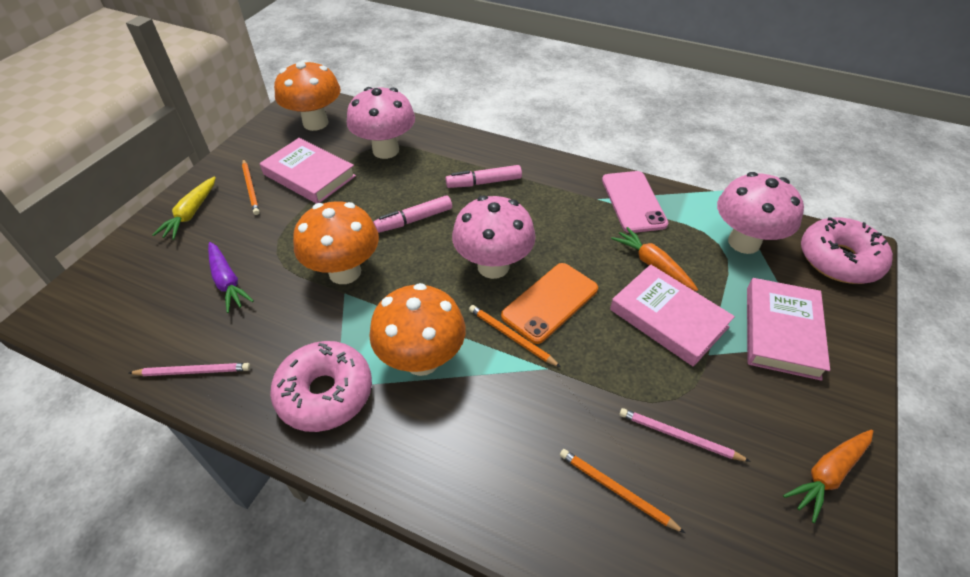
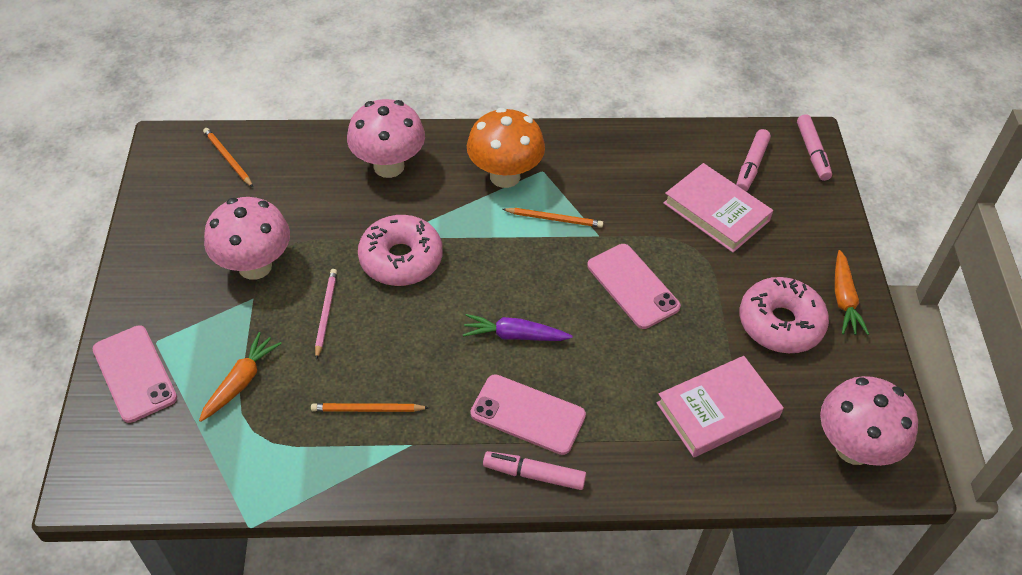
orange mushroom: [274,60,341,131] [293,201,379,284] [369,283,466,376] = 3 -> [467,108,545,188] = 1
orange phone: [501,263,598,344] = 1 -> none = 0
pink book: [260,138,356,203] [610,264,735,367] [747,278,830,381] = 3 -> [656,356,784,457] [663,163,773,253] = 2
pink marker: [373,195,452,233] [446,165,522,188] = 2 -> [483,451,586,490] [736,129,771,191] [797,114,832,181] = 3
pink pencil: [129,363,250,376] [619,408,751,462] = 2 -> [315,269,337,360] = 1
pink phone: [602,171,668,233] = 1 -> [92,325,177,423] [470,374,586,455] [587,244,681,329] = 3
yellow carrot: [152,177,216,240] = 1 -> none = 0

